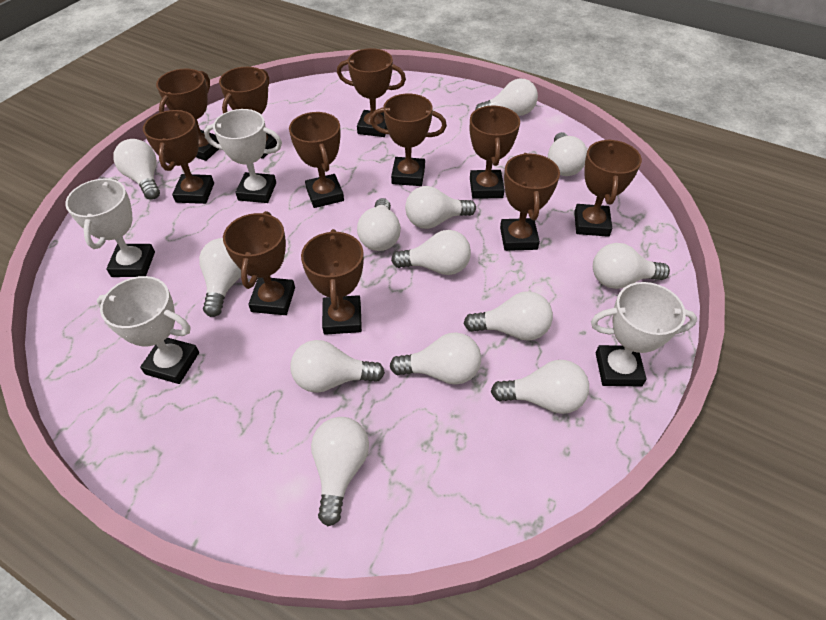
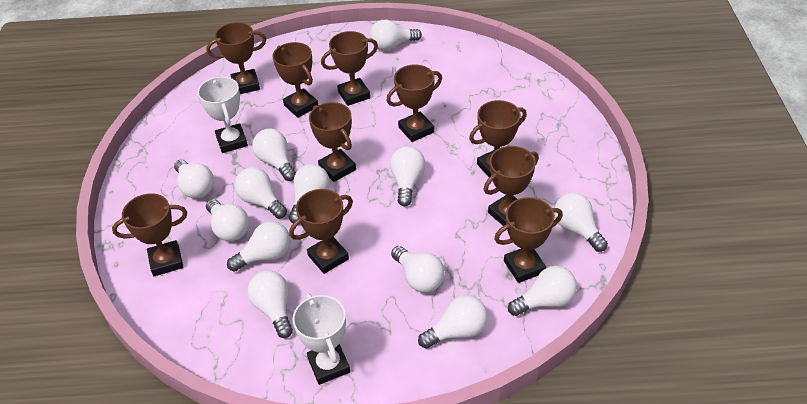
brown trophy: [143,110,214,204] [156,69,219,161] [219,67,277,159] [223,211,295,315] [289,112,344,208] [301,229,364,335] [337,48,406,137] [370,94,447,186] [470,105,520,199] [500,153,560,251] [574,139,642,237] = 11 -> [112,193,187,276] [206,22,266,94] [273,42,318,118] [289,189,353,274] [309,102,356,182] [321,31,378,106] [386,65,442,142] [469,100,527,177] [484,146,539,226] [494,197,563,283] = 10
white trophy: [65,177,155,277] [97,276,199,384] [204,109,282,203] [591,282,697,386] = 4 -> [198,77,248,153] [293,294,350,385] = 2

